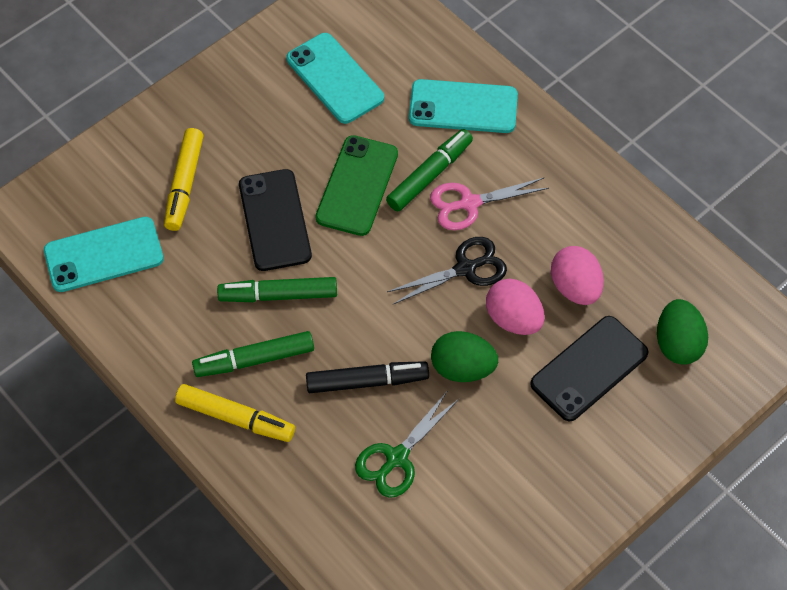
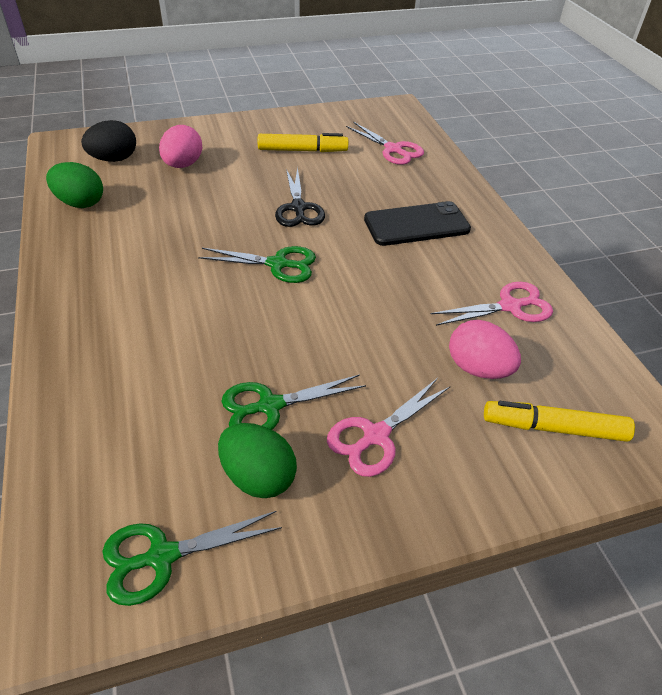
black egg: none = 0 -> [81,120,136,162] = 1
black marker: [306,361,429,393] = 1 -> none = 0
black phone: [239,169,312,271] [530,316,649,421] = 2 -> [364,201,471,246] = 1
green marker: [192,331,314,377] [217,277,337,302] [386,129,473,212] = 3 -> none = 0
green phone: [315,135,398,236] = 1 -> none = 0
green scissors: [355,392,459,498] = 1 -> [102,511,282,606] [198,246,316,283] [221,375,366,430] = 3
pink scissors: [430,178,549,230] = 1 -> [327,378,451,477] [346,122,424,165] [431,282,553,326] = 3
turquoise phone: [44,217,164,292] [286,33,384,124] [409,79,518,133] = 3 -> none = 0

